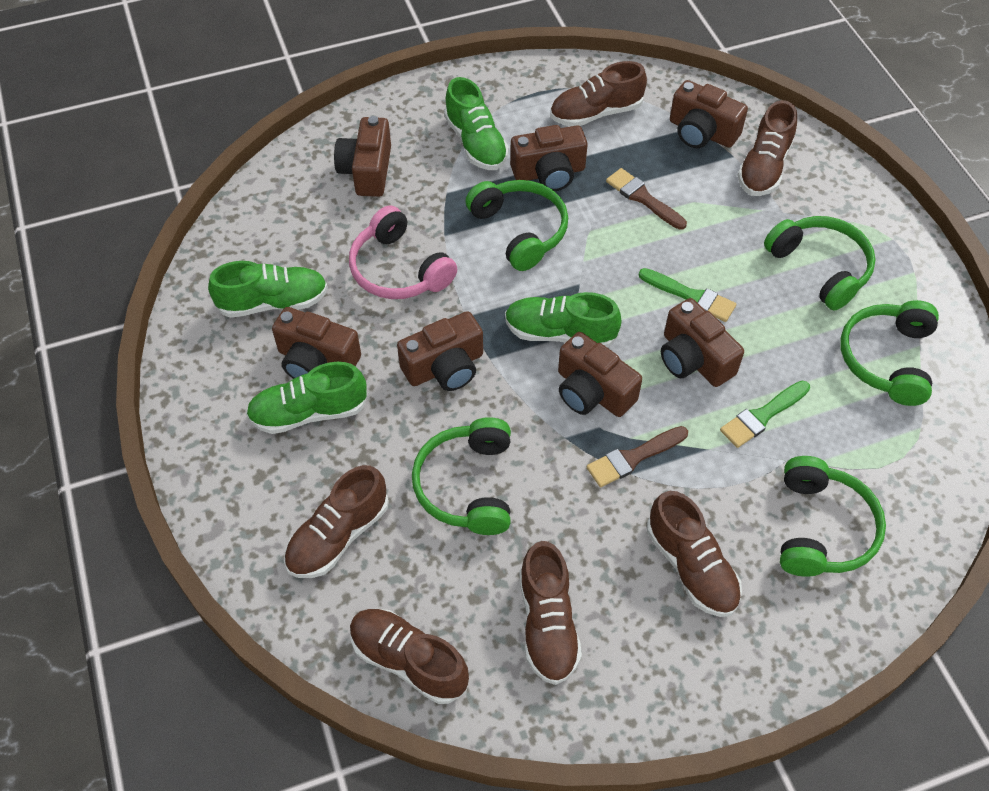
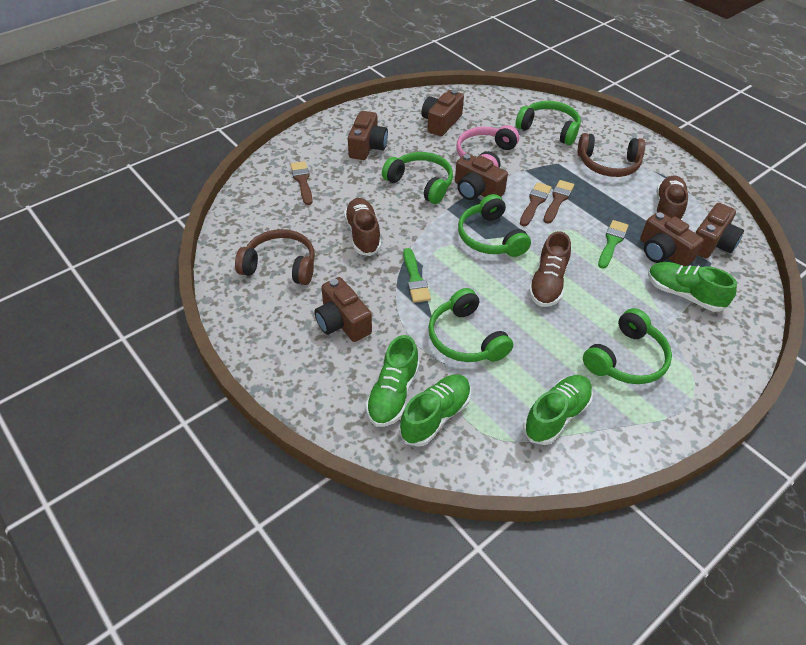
brown brush: [587,426,688,487] [606,168,687,230] = 2 -> [290,161,313,205] [520,182,552,226] [544,180,574,224] = 3
brown camera: [272,307,361,379] [334,116,391,197] [397,311,483,391] [510,125,588,191] [558,332,642,417] [661,298,744,387] [670,80,748,148] = 7 -> [314,277,372,342] [348,111,388,160] [421,90,464,136] [455,153,508,200] [640,211,704,266] [696,203,744,258] = 6
brown headphones: none = 0 -> [235,229,315,285] [578,133,645,177] = 2
brown shoe: [284,465,389,578] [350,609,469,704] [519,541,582,685] [550,61,647,126] [647,491,742,617] [738,100,797,196] = 6 -> [344,198,381,256] [528,231,571,307] [655,176,688,220] = 3

